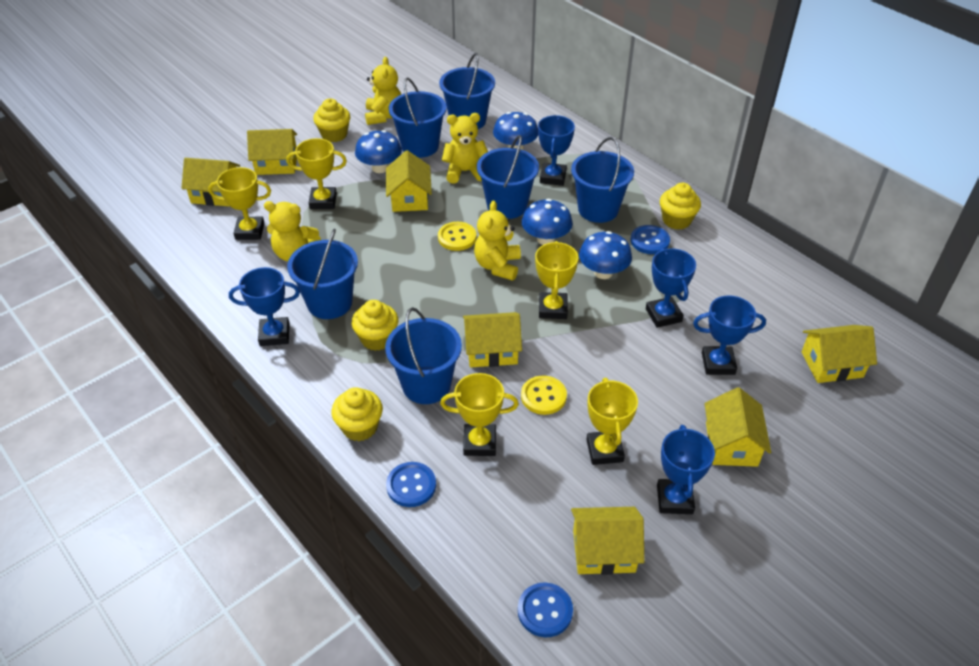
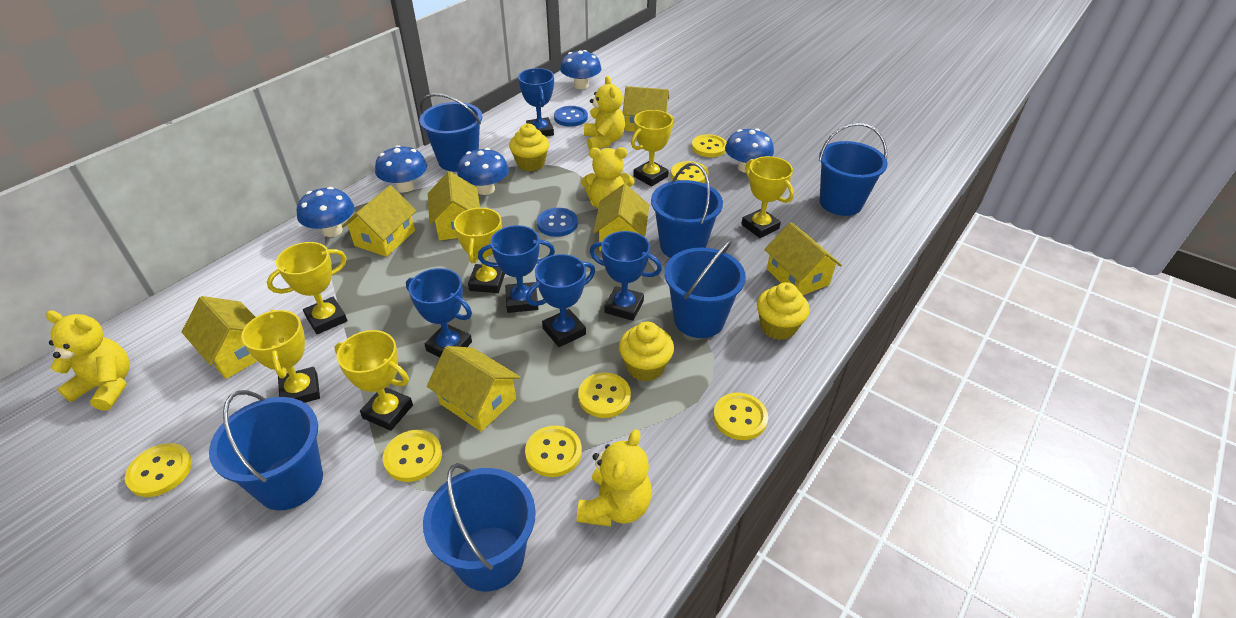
blue button: [386,462,436,507] [518,583,573,637] [631,225,670,254] = 3 -> [537,208,578,237] [554,106,588,127] = 2
blue mushroom: [355,130,402,173] [493,112,538,150] [522,199,573,245] [579,231,632,279] = 4 -> [297,187,354,237] [375,145,427,192] [457,148,509,195] [560,50,602,89] [725,128,774,173] = 5
yellow button: [438,222,477,251] [521,376,567,415] = 2 -> [125,443,192,497] [383,430,442,482] [525,426,582,477] [578,372,631,418] [671,161,709,183] [692,134,727,157] [713,393,768,440] = 7
yellow cupcake: [313,98,350,142] [331,387,383,441] [352,300,398,351] [660,183,701,230] = 4 -> [509,124,549,171] [619,322,674,381] [757,282,810,340] = 3
yellow trophy: [208,167,271,240] [286,138,347,209] [440,373,519,456] [535,241,578,319] [586,378,638,465] = 5 -> [241,310,320,403] [267,242,347,334] [334,330,413,431] [454,207,505,293] [631,110,674,187] [741,156,794,238] = 6

